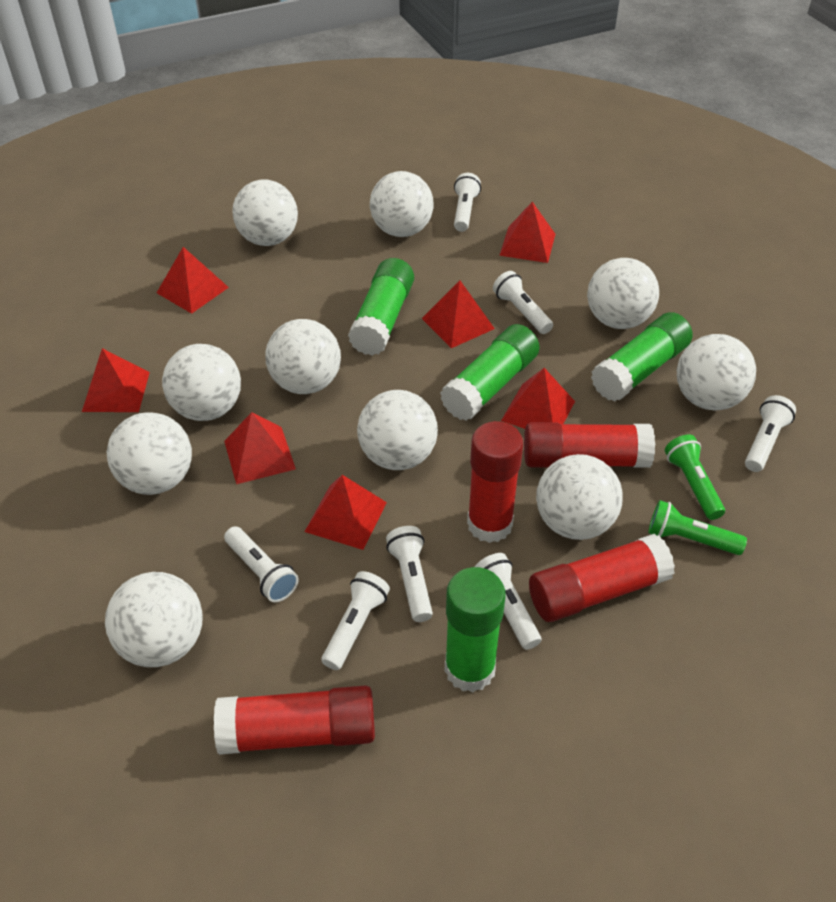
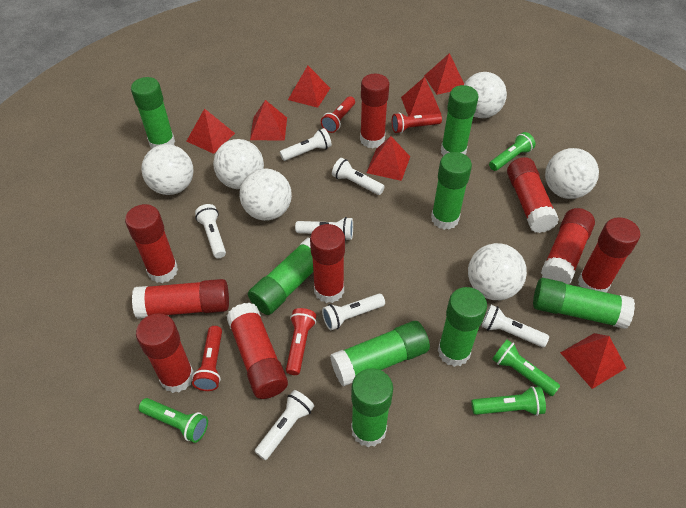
green flashlight: [648,500,747,555] [665,435,725,520] = 2 -> [139,398,208,443] [471,386,546,416] [489,132,535,171] [492,340,560,396] = 4
green glue stick: [348,258,414,356] [440,324,540,421] [444,567,506,692] [591,312,693,402] = 4 -> [131,77,175,149] [248,237,313,315] [330,321,430,387] [351,368,393,447] [431,152,472,230] [438,287,487,367] [441,85,479,156] [533,278,635,329] = 8
red flashlight: none = 0 -> [192,326,222,391] [286,308,316,375] [321,96,355,133] [392,113,442,133] = 4
red glue stick: [214,685,375,755] [467,421,523,543] [524,422,655,468] [529,534,675,622] = 4 -> [125,204,178,283] [132,279,229,319] [136,313,194,393] [227,303,288,399] [310,224,345,303] [360,74,389,148] [507,157,559,233] [541,208,595,284] [578,217,640,293] = 9
white ball: [105,572,203,667] [107,413,192,495] [162,344,241,421] [232,179,298,246] [265,319,341,394] [357,390,438,470] [370,171,434,237] [536,454,623,540] [587,258,659,329] [677,334,756,410] = 10 -> [141,144,194,195] [213,139,264,189] [239,169,292,221] [464,72,507,118] [468,243,527,300] [545,148,599,199] = 6

